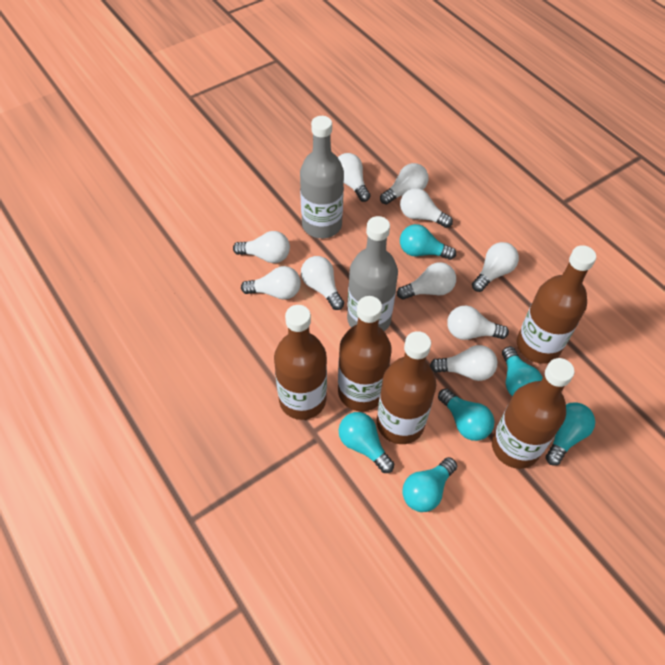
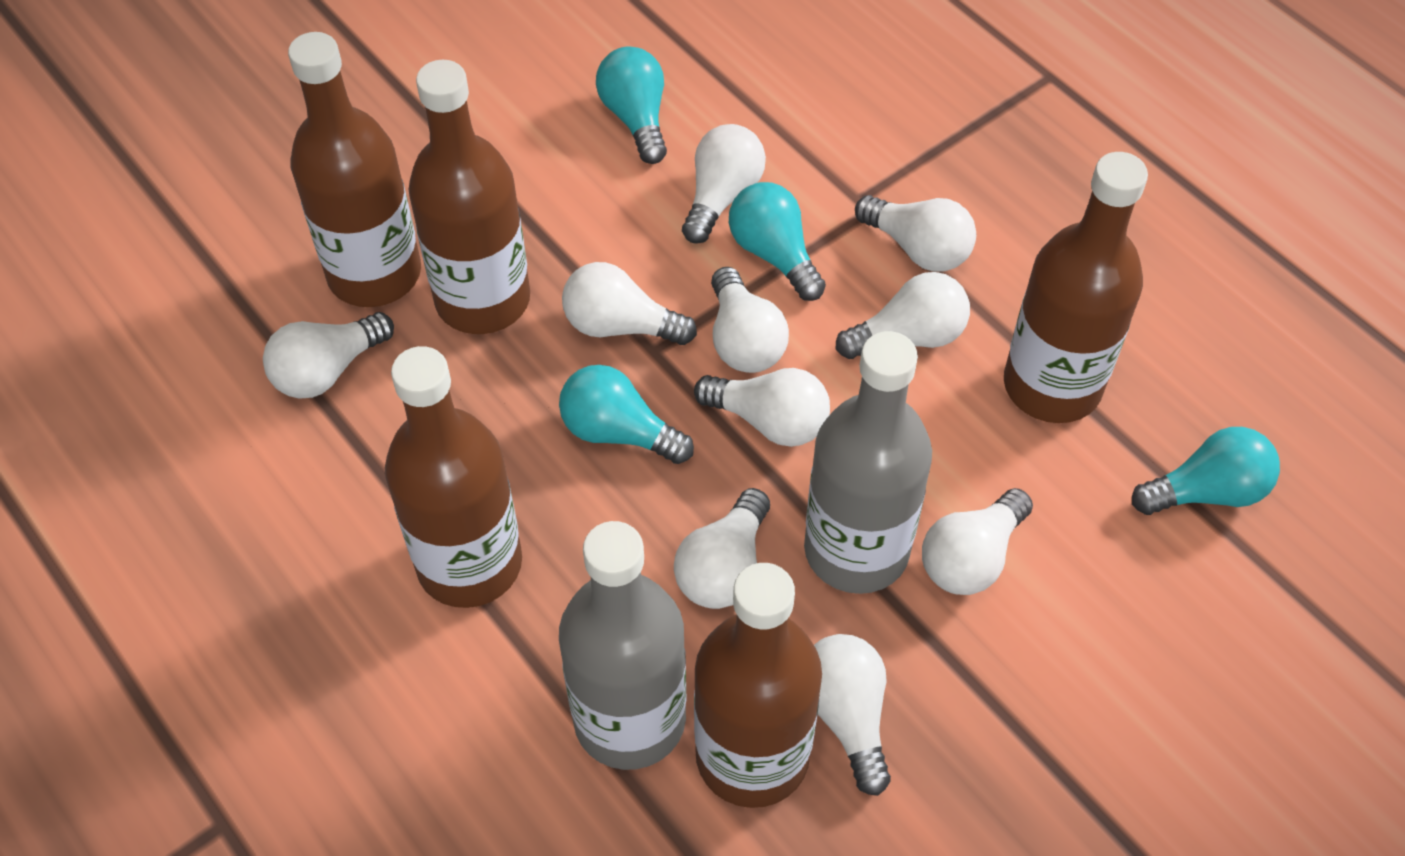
turquoise light bulb: [339,412,394,473] [400,224,456,260] [402,457,457,512] [438,388,494,441] [502,346,543,396] [546,402,595,466] = 6 -> [559,365,694,464] [596,46,667,164] [729,182,826,301] [1132,427,1280,515] = 4

